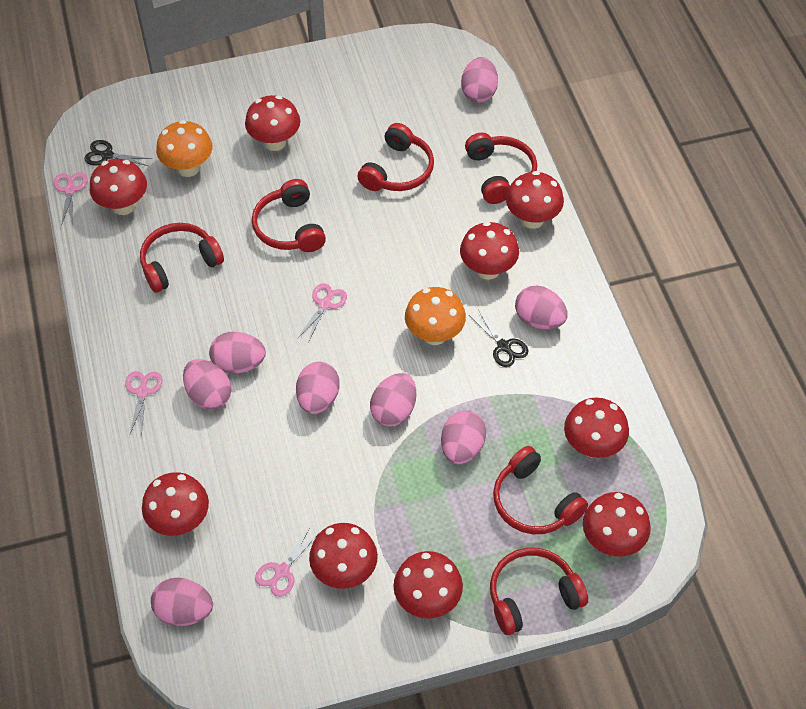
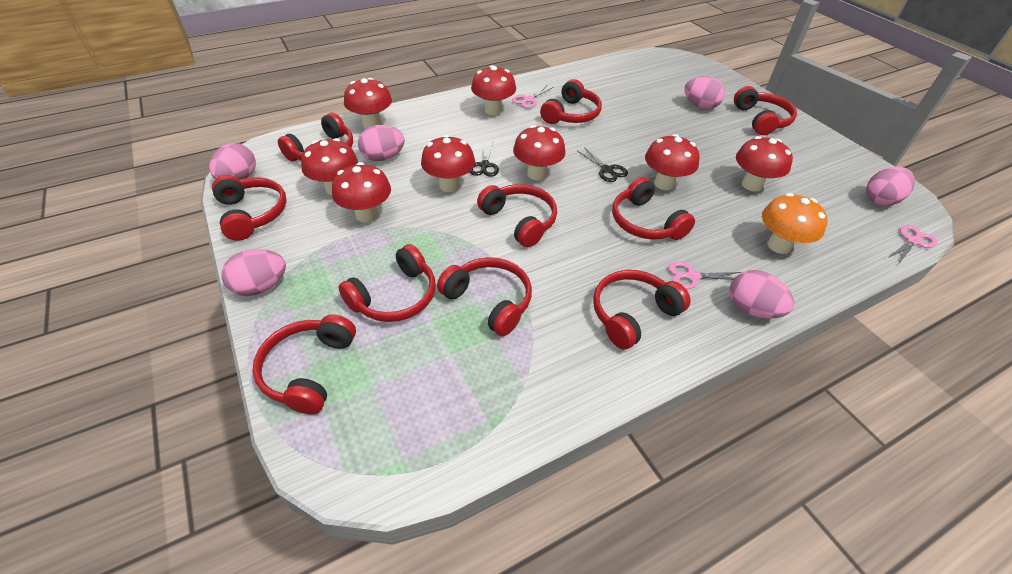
orange mushroom: [156,120,212,177] [405,287,466,345] = 2 -> [762,193,828,254] = 1
pink egg: [151,578,213,626] [183,359,231,410] [209,332,266,373] [296,362,339,414] [370,373,417,427] [441,411,486,464] [461,57,498,103] [515,286,568,329] = 8 -> [209,143,256,180] [221,249,286,296] [358,125,405,161] [684,76,725,109] [730,270,794,319] [866,166,915,206] = 6
pink scissors: [54,172,87,226] [125,371,162,437] [255,527,320,597] [297,283,347,342] = 4 -> [512,85,554,108] [668,262,741,290] [888,225,938,265] = 3
red headphones: [140,223,224,293] [252,179,326,252] [357,123,434,191] [465,133,537,204] [490,548,588,635] [493,446,588,534] = 6 -> [212,175,287,241] [252,314,356,415] [278,113,353,161] [338,244,436,322] [437,257,532,336] [477,184,557,247] [540,79,602,124] [593,270,691,349] [612,177,695,240] [734,86,797,135] = 10
red mushroom: [90,159,147,215] [142,472,209,536] [245,95,300,151] [309,523,378,589] [393,551,463,619] [460,222,519,280] [506,171,564,229] [564,398,629,458] [583,492,651,557] = 9 -> [301,138,358,195] [332,162,391,223] [344,78,392,128] [421,135,475,192] [471,65,516,115] [513,125,566,180] [645,134,699,190] [736,136,793,192] = 8

